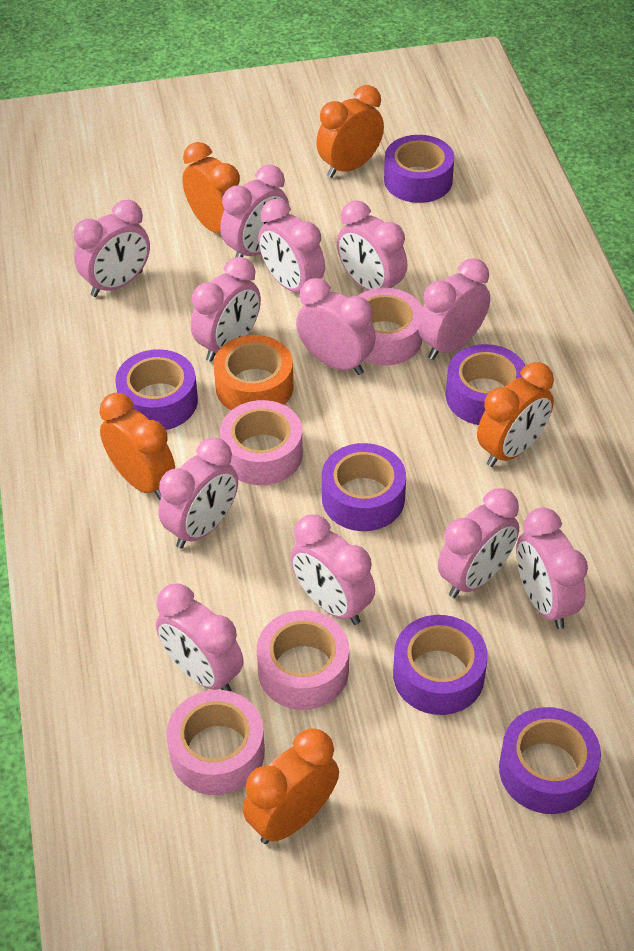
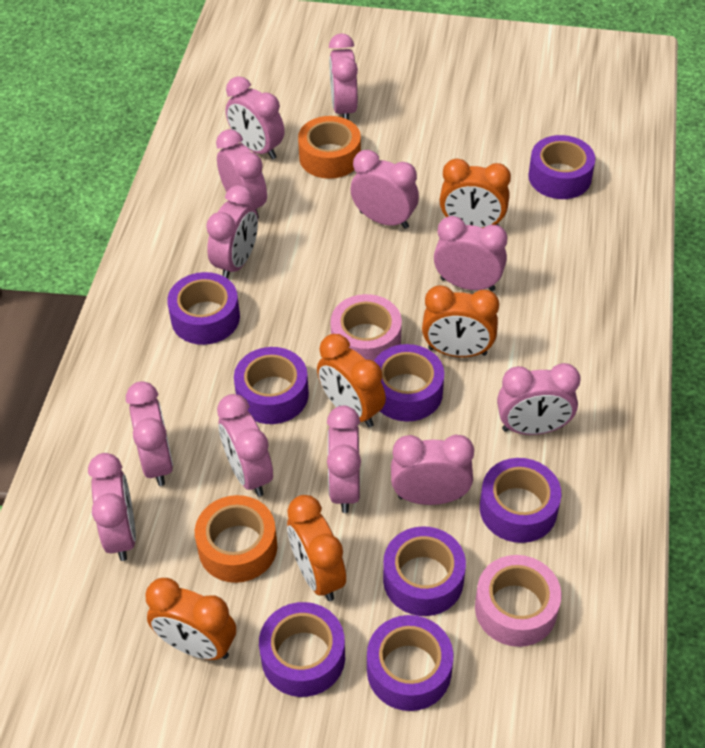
orange tape: [214,335,294,410] = 1 -> [195,495,277,583] [298,116,361,179] = 2
pink tape: [167,690,265,795] [220,400,303,485] [257,610,349,710] [358,288,423,366] = 4 -> [331,294,402,361] [475,555,561,647] = 2
purple tape: [115,349,198,430] [322,443,406,531] [384,135,454,203] [393,615,488,715] [446,344,525,425] [499,707,601,814] = 6 -> [167,272,240,345] [234,347,309,424] [259,602,345,697] [367,615,453,711] [374,344,444,422] [383,526,466,616] [480,458,562,543] [528,135,595,199] = 8

